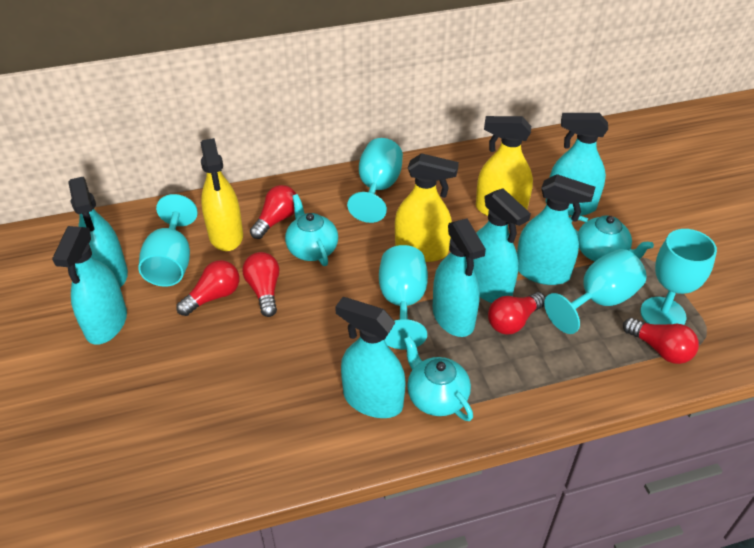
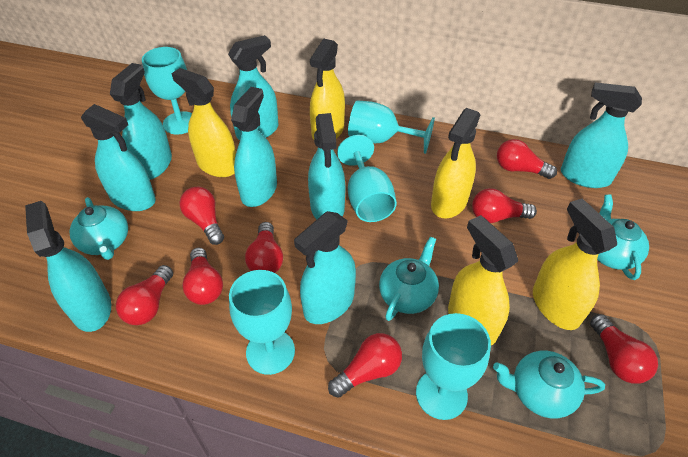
red light bulb: [176,260,239,316] [242,252,279,317] [250,185,296,239] [488,292,545,334] [623,318,699,364] = 5 -> [116,265,173,325] [179,187,224,245] [182,248,223,305] [245,222,283,273] [328,333,402,398] [472,188,537,223] [497,139,557,179] [590,314,658,384] = 8
turquoise spray bottle: [52,226,127,345] [68,177,128,288] [335,297,406,418] [433,219,486,337] [473,188,531,303] [517,174,595,285] [546,113,608,216] = 7 -> [25,201,111,332] [81,104,156,211] [110,63,172,180] [228,35,279,140] [231,87,277,207] [294,211,356,324] [308,113,345,219] [561,82,642,188] = 8
turquoise teapot: [285,194,338,266] [404,336,473,421] [570,215,654,262] = 3 -> [69,197,128,260] [379,237,439,321] [493,351,605,418] [597,194,649,280] = 4
yellow spray bottle: [201,138,243,251] [395,153,459,262] [476,116,533,216] = 3 -> [171,68,236,177] [310,39,345,140] [431,108,480,218] [448,215,518,345] [533,199,617,330] = 5

